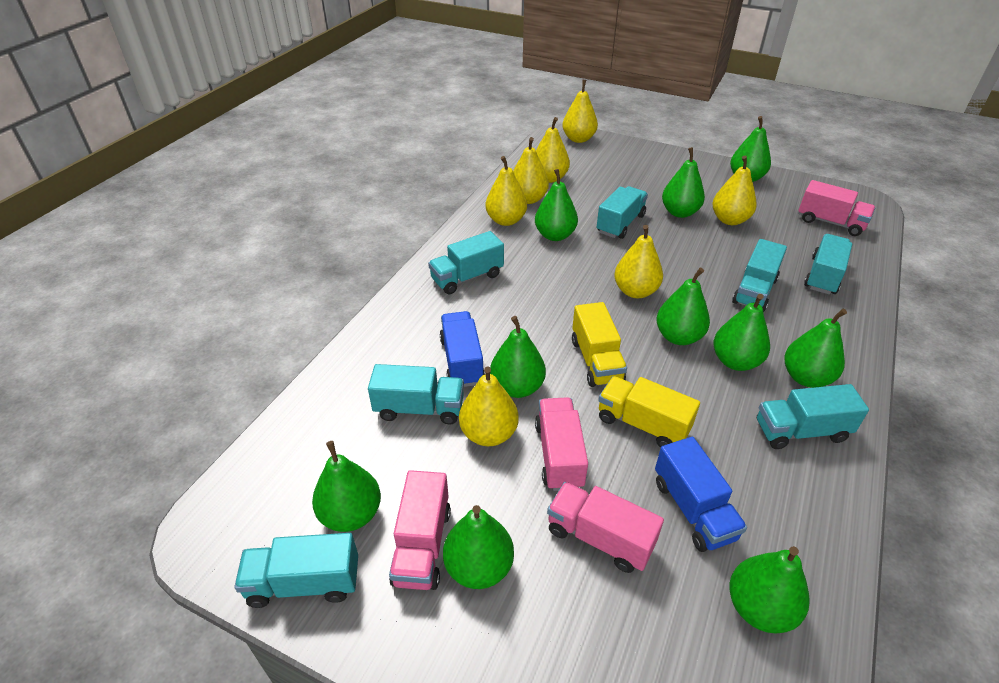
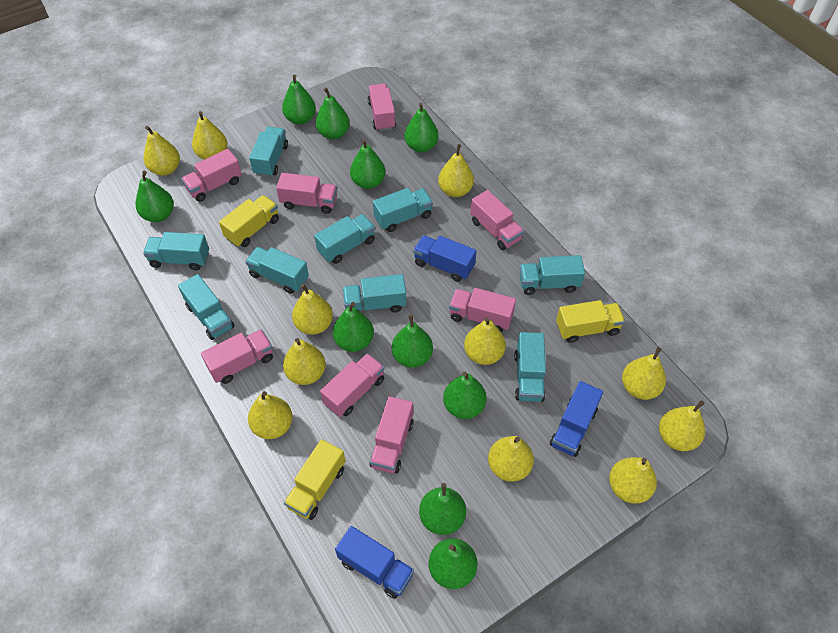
blue truck: [440,311,485,387] [655,437,747,552] = 2 -> [335,526,414,599] [413,235,476,282] [550,381,603,457] = 3
pink truck: [389,470,451,590] [535,397,588,491] [547,482,664,573] [798,180,875,236] = 4 -> [181,149,242,202] [201,329,273,384] [276,173,337,214] [320,353,384,417] [367,84,396,131] [369,396,414,474] [449,288,516,332] [470,190,524,250] = 8
turquoise truck: [234,533,358,608] [368,364,464,425] [428,231,504,294] [597,186,648,239] [732,239,787,312] [757,384,869,449] [804,234,852,295] = 7 -> [143,232,209,270] [178,274,235,340] [245,247,309,294] [249,127,288,177] [314,214,375,264] [343,274,406,312] [373,188,433,232] [514,332,546,402] [519,255,585,295] = 9
yellow pear: [459,366,519,446] [485,156,527,226] [513,137,549,204] [536,117,570,183] [562,80,598,143] [614,225,663,298] [712,156,756,225] = 7 -> [144,126,180,176] [192,111,228,160] [248,391,293,439] [283,338,326,385] [292,284,333,335] [438,144,474,197] [464,317,506,365] [488,436,534,482] [609,457,657,504] [622,347,666,400] [659,400,705,451] = 11
yellow truck: [572,302,627,387] [598,376,700,448] = 2 -> [219,195,279,247] [284,439,345,520] [556,300,625,343] = 3

